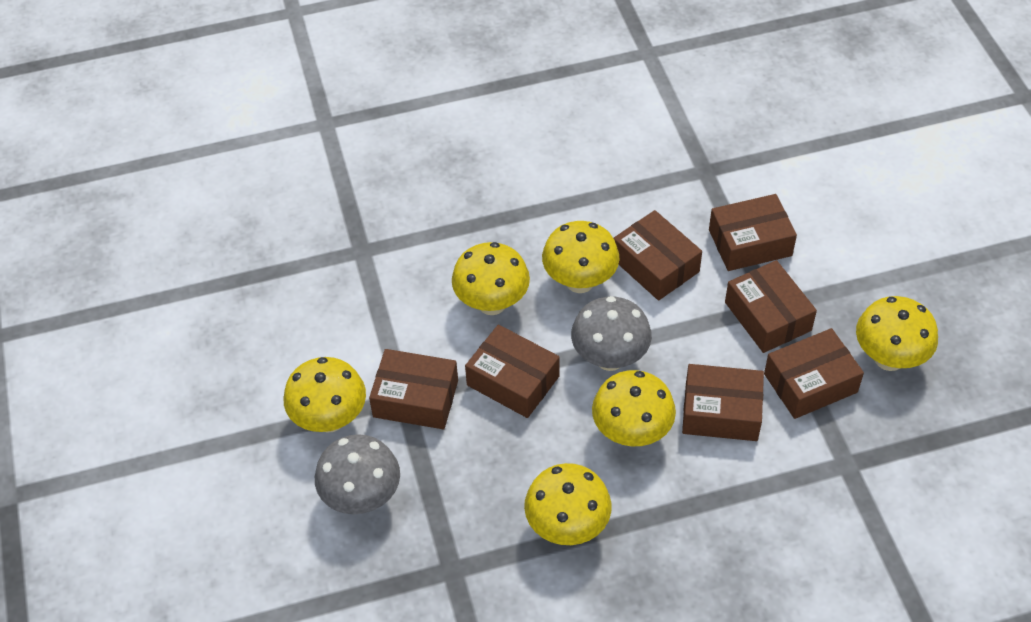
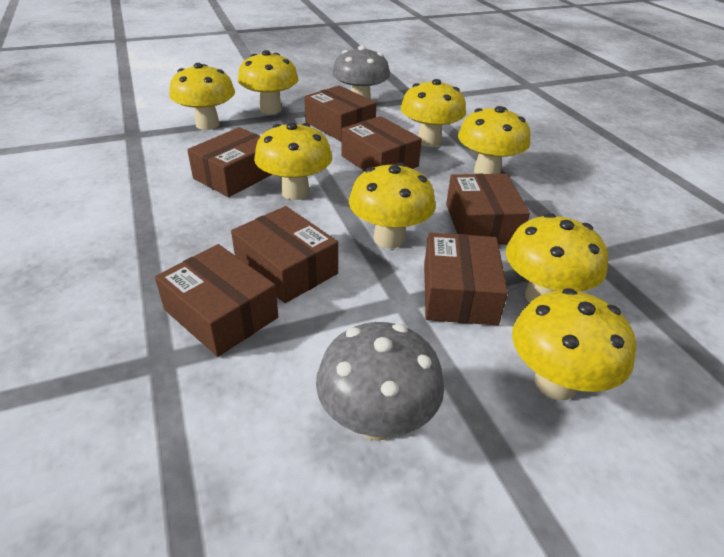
yellow mushroom: [284,357,366,433] [452,242,530,315] [524,463,612,545] [542,221,619,293] [592,370,676,447] [856,296,938,371] = 6 -> [170,63,235,130] [238,50,299,114] [254,122,332,200] [349,163,436,249] [401,79,466,147] [458,106,530,174] [506,213,608,303] [512,288,636,400] = 8

